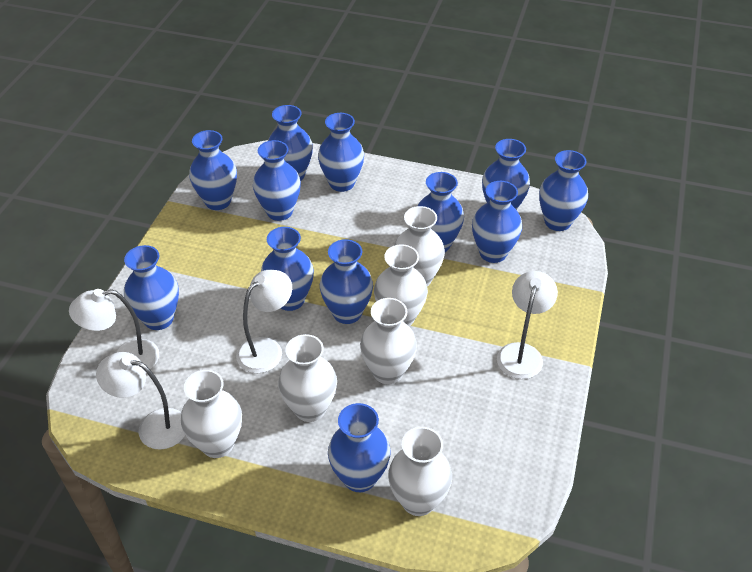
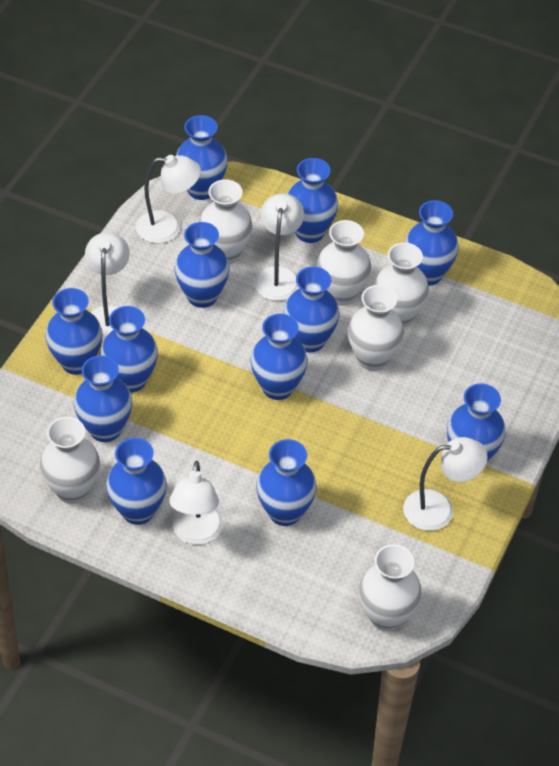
white lamp: [69,289,159,372] [96,352,185,450] [236,270,292,373] [497,271,558,379] = 4 -> [85,232,130,341] [136,155,201,243] [169,461,223,545] [254,193,304,301] [403,437,488,531] = 5

